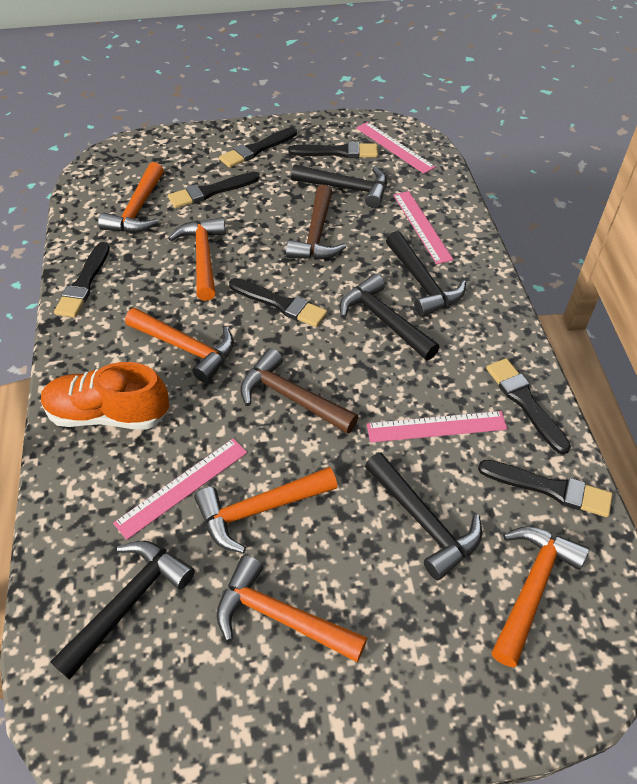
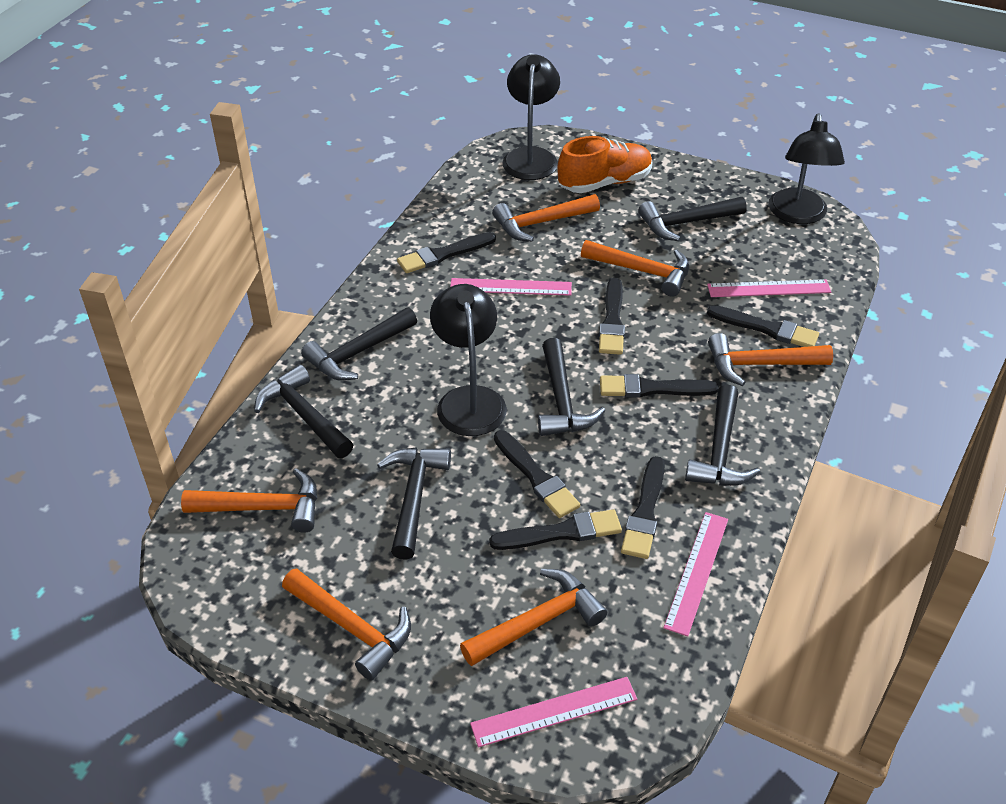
black hammer: [50,541,195,680] [291,164,387,208] [339,274,440,360] [365,453,482,580] [386,231,466,317] = 5 -> [254,365,353,458] [301,307,417,381] [377,447,451,560] [538,338,605,436] [638,197,747,241] [685,384,760,486] = 6
black lamp: none = 0 -> [430,284,507,436] [502,54,560,180] [768,113,845,224] = 3
brown hammer: [240,348,358,434] [286,185,346,260] = 2 -> none = 0

